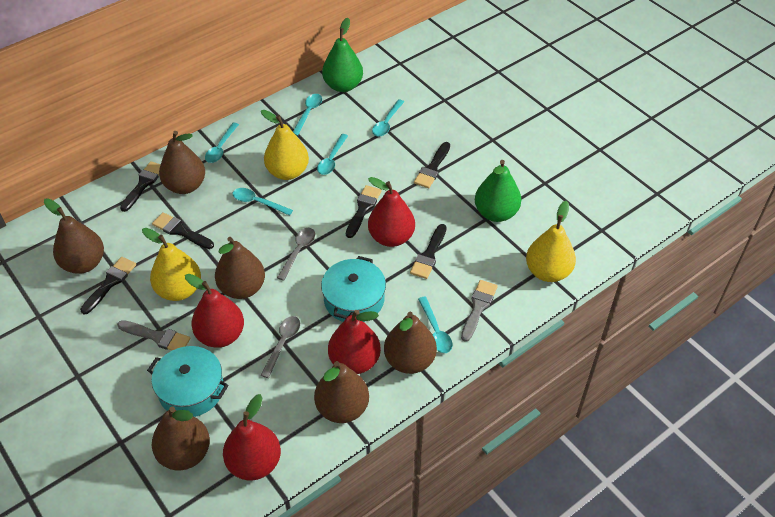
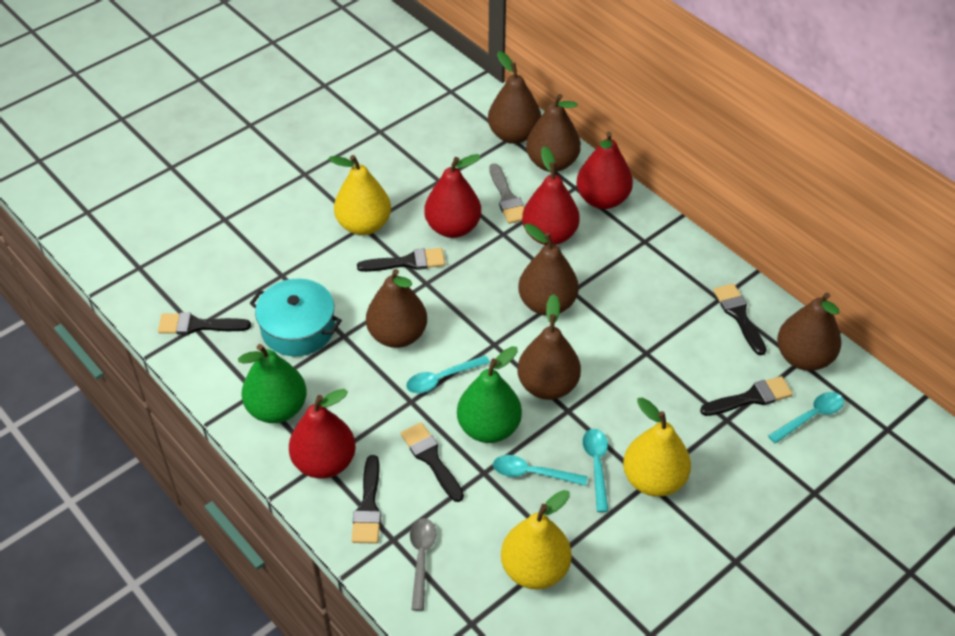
grey brush: [117,320,191,350] [461,280,498,342] = 2 -> [489,163,524,224] = 1
grey spoon: [261,316,300,378] [277,228,315,281] = 2 -> [410,518,436,611] = 1
turquoise pot: [147,346,229,417] [321,256,386,322] = 2 -> [249,279,342,356] = 1
turquoise spoon: [205,123,239,163] [233,188,293,216] [293,94,322,136] [317,134,348,175] [372,99,404,137] [418,296,452,353] = 6 -> [406,355,490,394] [493,455,587,486] [583,429,608,512] [768,392,844,444] = 4

